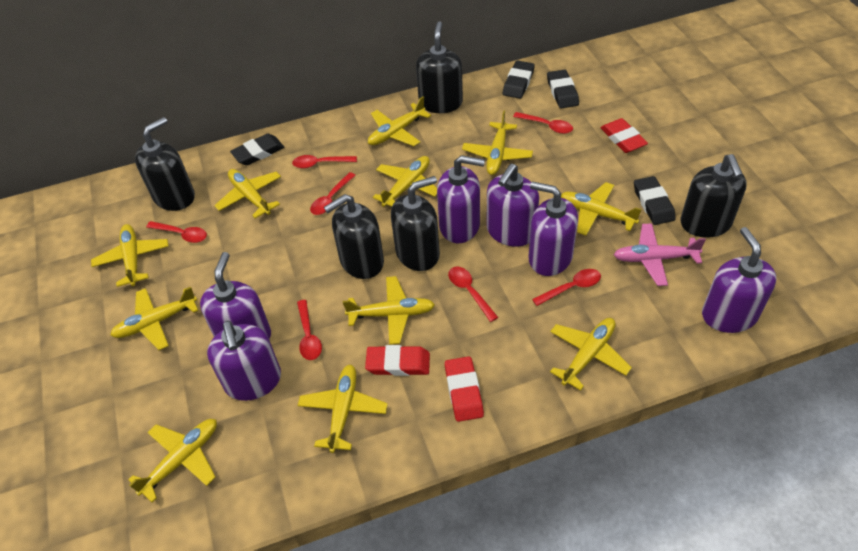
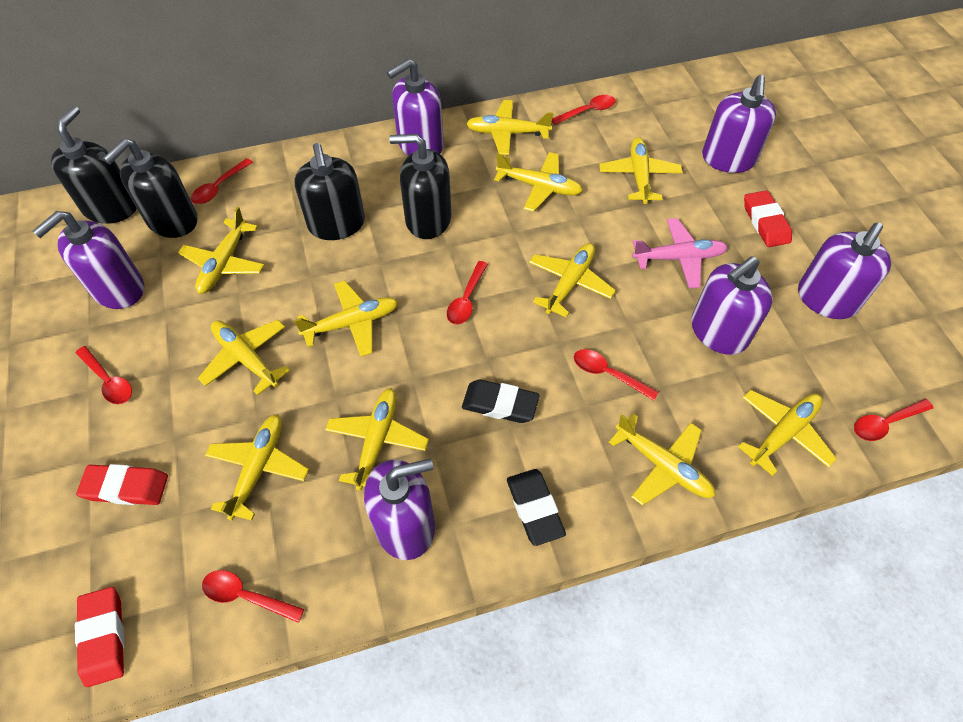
black eraser: [230,134,284,165] [503,60,535,99] [547,69,579,108] [634,176,676,225] = 4 -> [462,379,540,423] [507,469,566,546] = 2
black soap dispenser: [135,117,195,211] [324,194,384,279] [391,176,440,271] [416,21,463,113] [680,154,747,238] = 5 -> [51,106,137,224] [103,139,198,238] [295,143,365,240] [389,134,451,239] = 4

